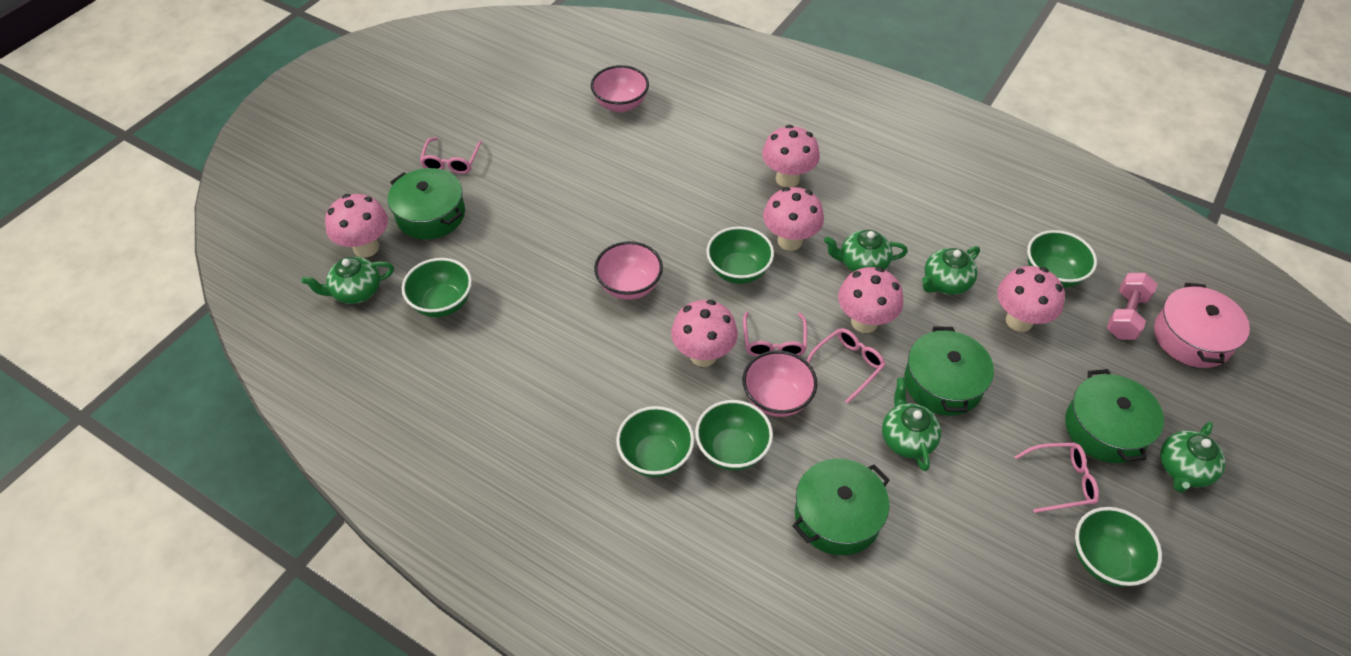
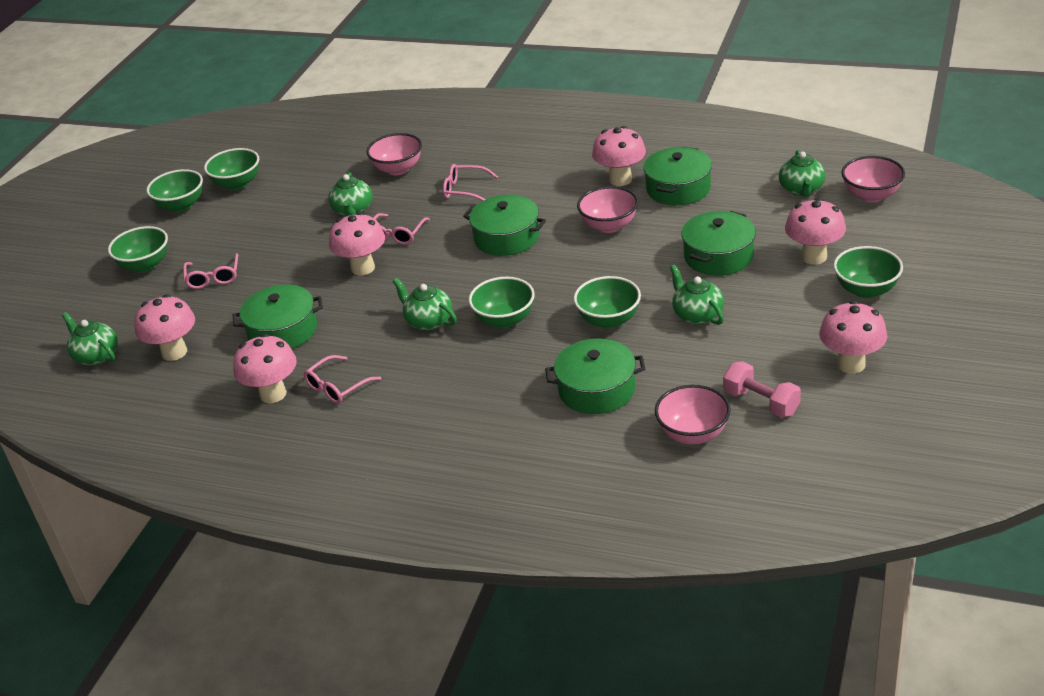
green pot: [388,168,465,239] [793,459,890,555] [904,326,994,416] [1065,369,1164,463] = 4 -> [233,284,323,349] [463,195,546,256] [545,338,645,414] [643,147,712,205] [681,211,756,275] = 5
pink bowl: [591,65,649,112] [594,241,663,300] [743,350,817,417] = 3 -> [366,133,422,175] [577,186,638,233] [655,385,731,445] [841,156,905,203] = 4
pink pot: [1154,283,1250,368] = 1 -> none = 0

